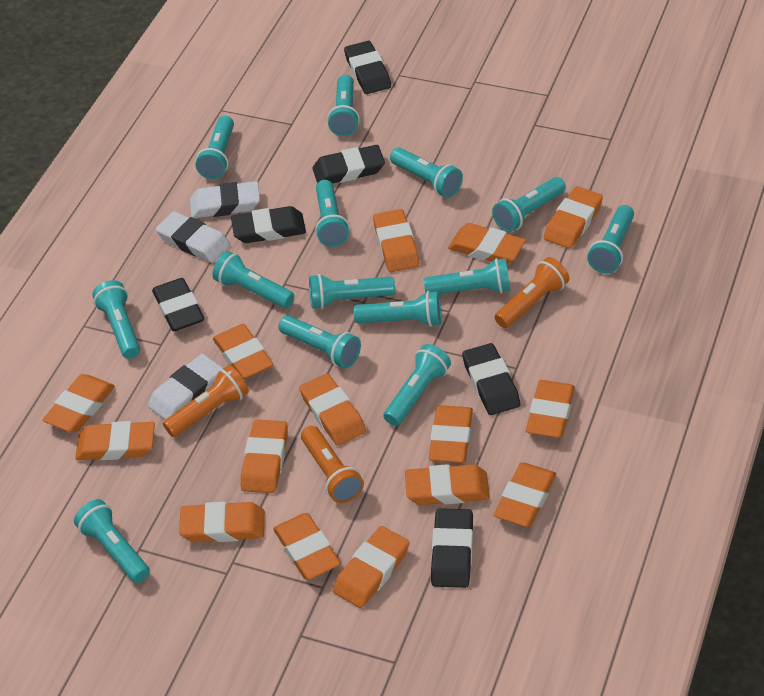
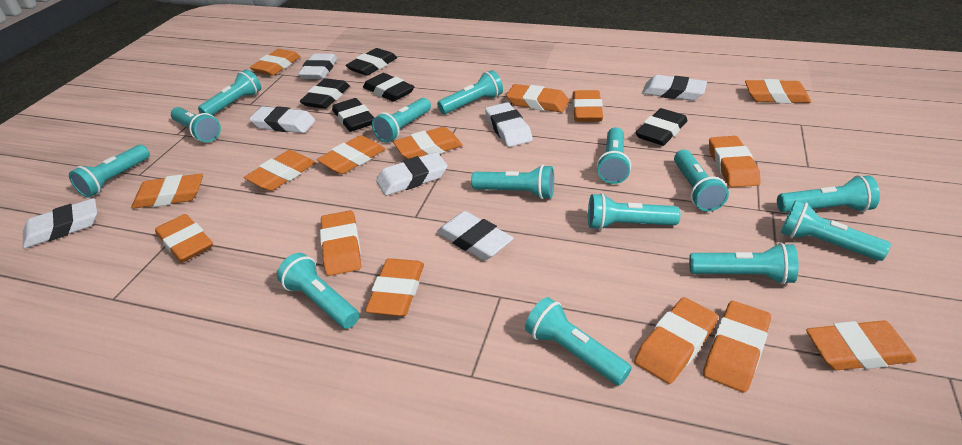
black eraser: [152,278,204,331] [231,206,306,243] [312,145,385,183] [344,41,391,94] [431,508,473,588] [462,343,520,415] = 6 -> [300,78,350,109] [332,98,374,132] [345,48,397,76] [363,73,415,102] [636,108,687,146] = 5
orange flashlight: [163,365,249,437] [301,426,364,503] [494,257,569,328] = 3 -> none = 0
white eraser: [148,354,223,420] [156,211,231,263] [190,181,260,218] = 3 -> [23,198,97,248] [249,106,315,133] [298,53,338,79] [376,152,447,196] [437,211,514,260] [485,102,533,147] [642,75,707,101] = 7

